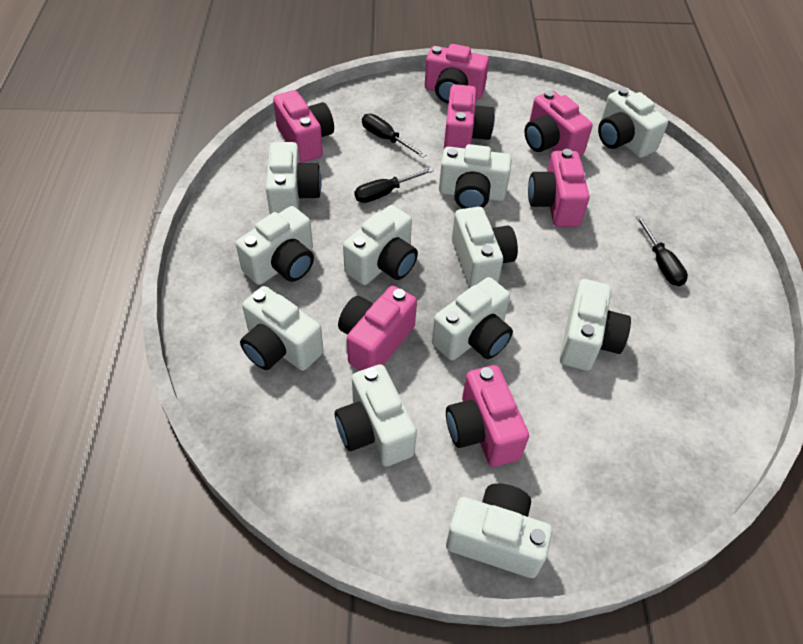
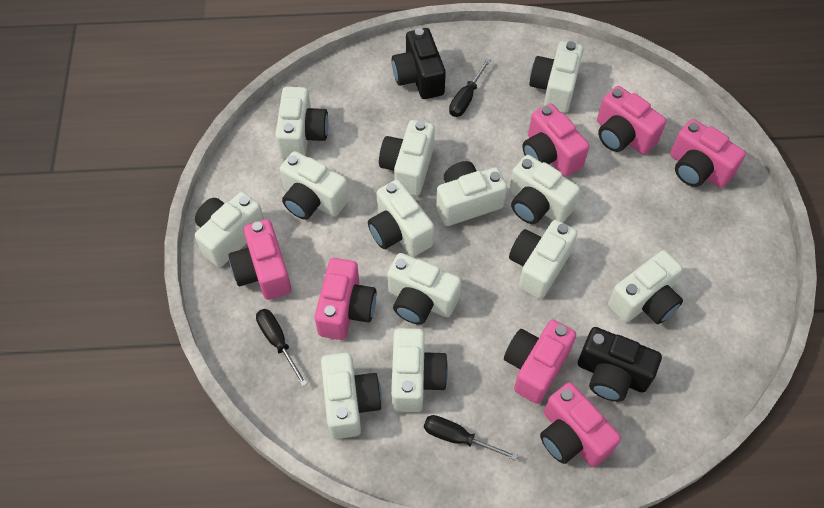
black camera: none = 0 -> [392,28,446,99] [578,327,662,402] = 2
white camera: [236,206,314,285] [240,286,323,371] [266,142,322,214] [335,364,417,467] [343,205,418,285] [432,277,513,360] [439,144,512,209] [446,483,552,578] [452,207,518,288] [560,279,631,371] [598,88,668,158] = 11 -> [195,192,264,267] [275,87,329,159] [280,151,349,220] [321,353,382,439] [368,180,434,257] [379,120,435,196] [387,253,461,325] [391,328,448,412] [436,161,507,226] [509,155,580,224] [509,220,577,299] [529,41,584,113] [608,250,683,324] = 13

